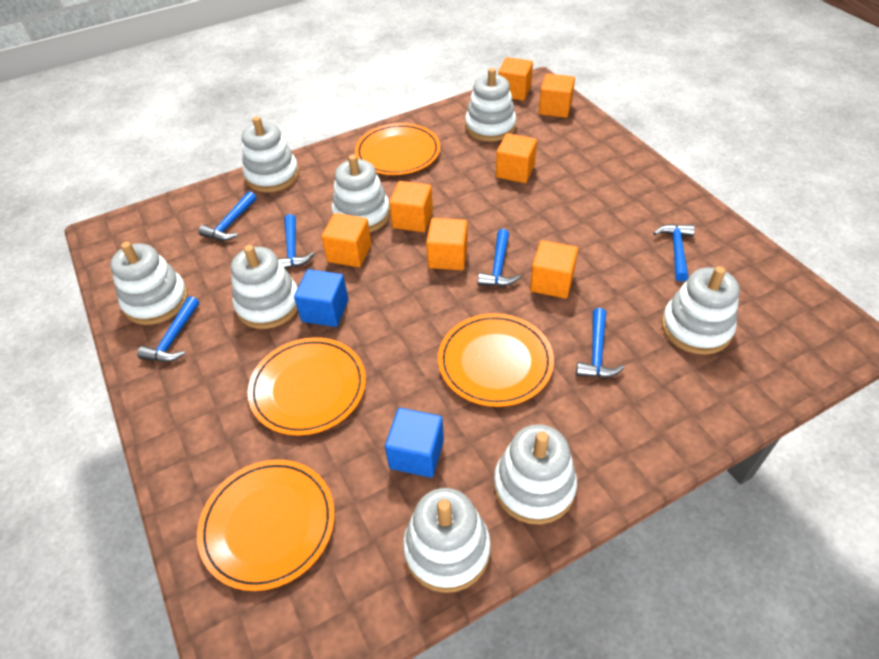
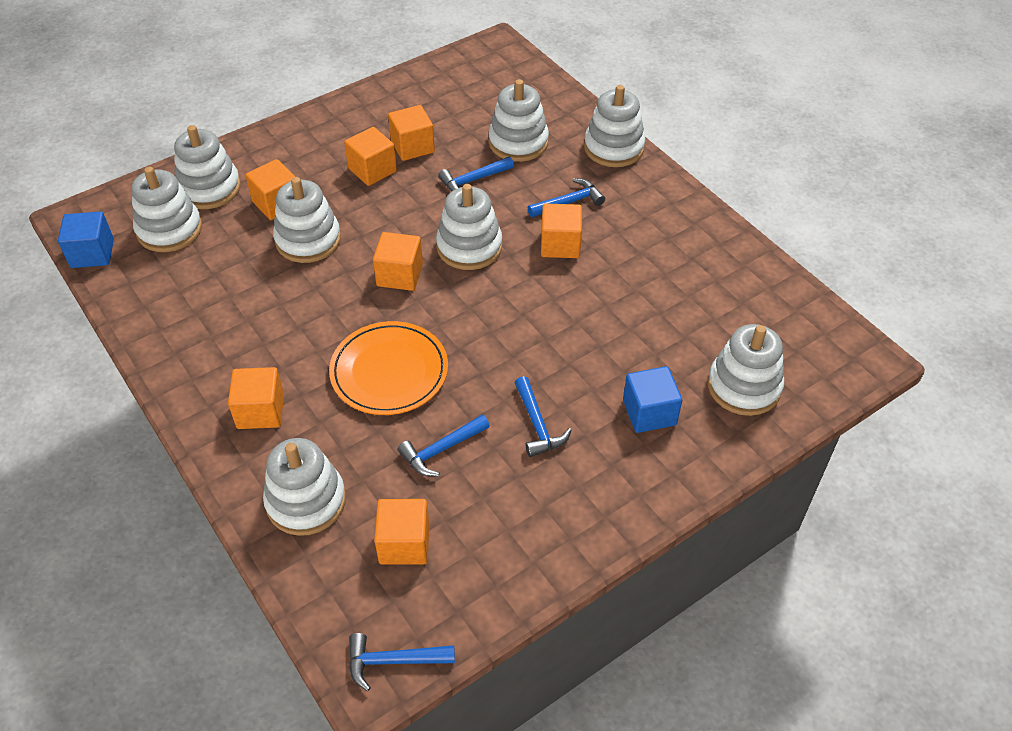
blue hammer: [137,296,199,362] [199,191,257,241] [278,214,314,269] [478,229,521,287] [576,308,625,378] [653,224,695,282] = 6 -> [349,633,455,691] [398,415,490,476] [438,157,514,192] [515,376,572,457] [528,178,605,218] = 5
orange plate: [197,460,335,591] [248,337,366,435] [355,123,440,175] [438,313,554,407] = 4 -> [329,321,448,415] = 1

